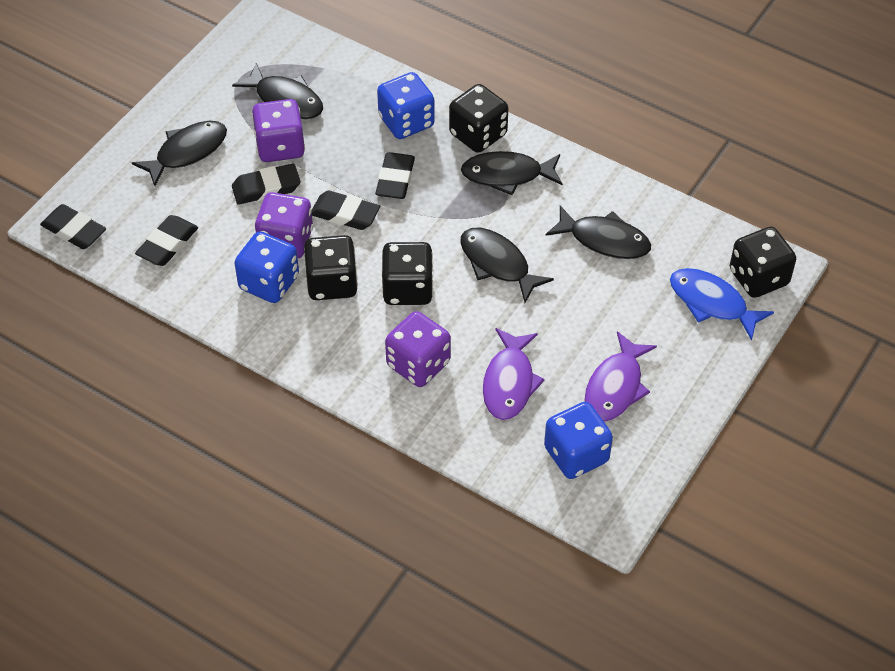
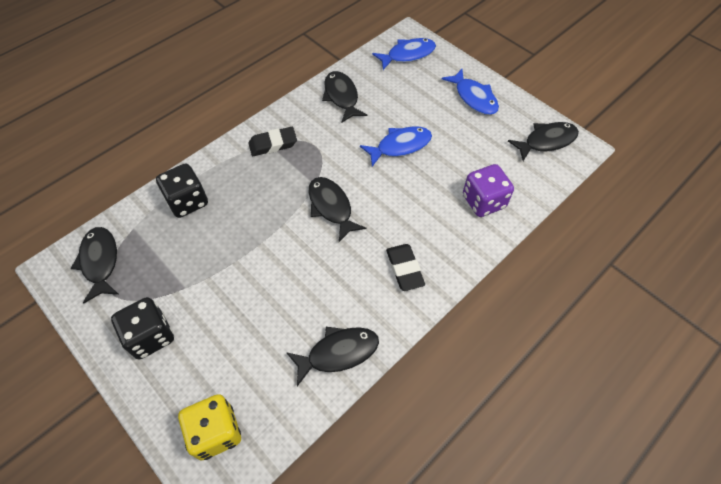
black dice: [304,235,358,300] [382,242,433,305] [449,84,508,153] [730,227,796,298] = 4 -> [111,297,174,359] [156,164,208,218] = 2
black eraser: [40,204,106,249] [135,215,198,266] [232,164,300,205] [312,190,380,230] [375,152,415,199] = 5 -> [248,127,297,156] [386,244,425,291] = 2
blue dice: [234,231,299,303] [377,72,435,139] [544,402,613,479] = 3 -> none = 0
blue fish: [670,268,774,341] = 1 -> [360,126,432,167] [372,38,436,70] [442,69,499,115] = 3
purple dice: [252,99,305,162] [255,192,313,258] [385,311,451,387] = 3 -> [463,164,514,217] = 1
purple fish: [483,328,545,420] [584,331,657,422] = 2 -> none = 0
yellow dice: none = 0 -> [178,394,241,461] = 1

